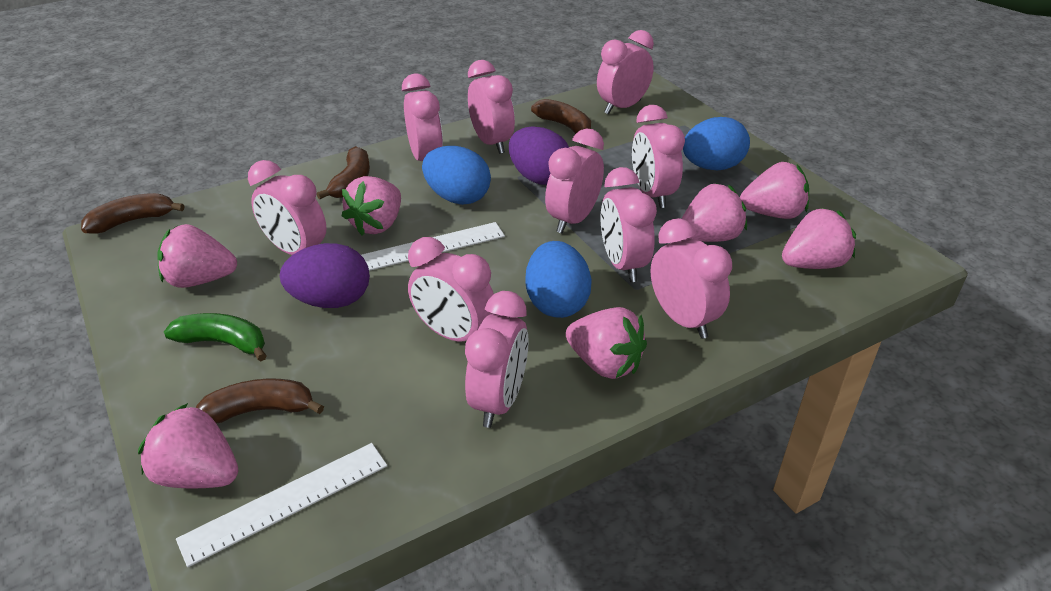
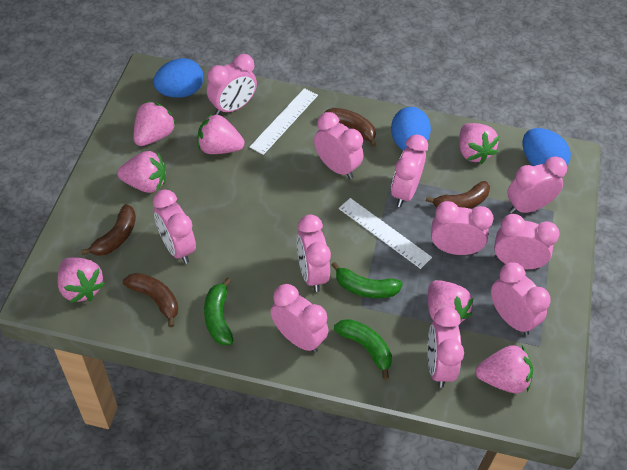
green banana: [164,313,267,361] = 1 -> [204,278,234,345] [331,262,403,298] [334,319,392,379] = 3
pink clock: [248,160,327,255] [402,74,443,161] [408,237,494,341] [465,291,529,428] [468,60,515,154] [545,129,604,233] [597,30,654,114] [601,167,657,282] [632,105,685,208] [651,218,732,339] = 10 -> [153,189,196,264] [207,54,257,115] [271,284,328,353] [296,215,331,292] [314,112,363,179] [391,135,428,207] [428,307,464,388] [431,201,494,255] [491,262,551,335] [494,214,560,269] [507,157,567,214] = 11
purple egg: [280,243,370,308] [509,127,569,185] = 2 -> none = 0

